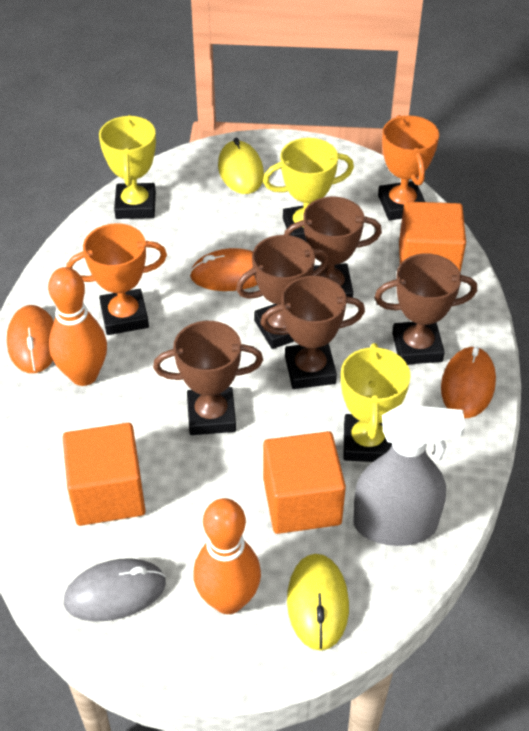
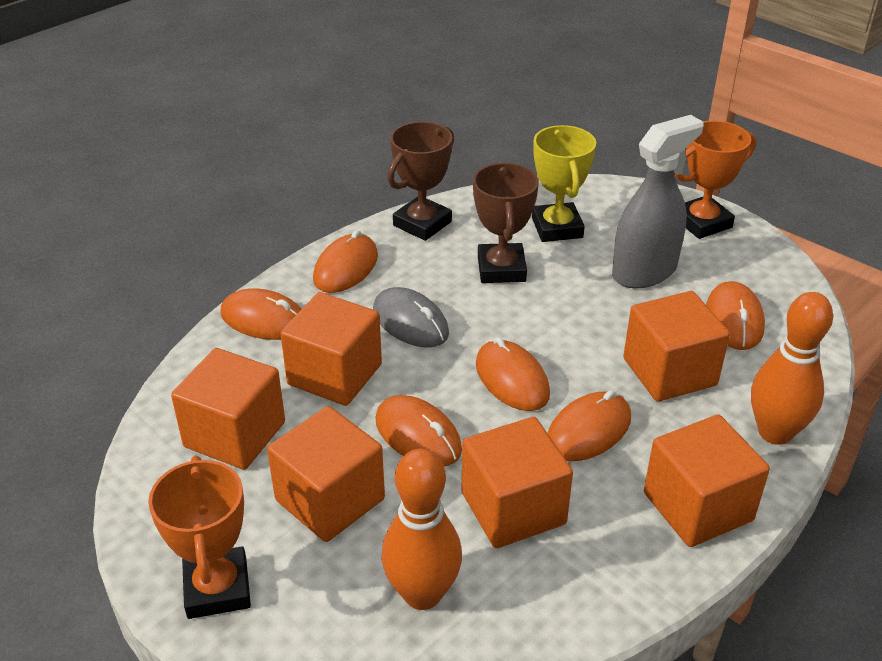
brown trophy: [153,321,263,435] [236,235,329,349] [260,276,365,389] [284,197,382,298] [374,253,477,365] = 5 -> [387,121,454,241] [473,163,539,283] = 2
orange cube: [63,423,146,526] [263,431,346,534] [399,202,466,272] = 3 -> [171,348,285,470] [267,406,385,542] [280,292,382,406] [461,417,573,548] [623,291,730,402] [644,415,770,547] = 6
orange mouse: [7,305,54,373] [190,248,257,291] [441,346,496,418] = 3 -> [220,288,301,340] [313,230,378,293] [375,395,462,466] [476,337,550,411] [548,390,631,461] [706,281,765,350] = 6
yellow mouse: [218,138,264,194] [287,554,349,651] = 2 -> none = 0
yellow trophy: [99,115,156,219] [263,138,354,242] [341,343,411,462] = 3 -> [532,125,596,242] = 1

